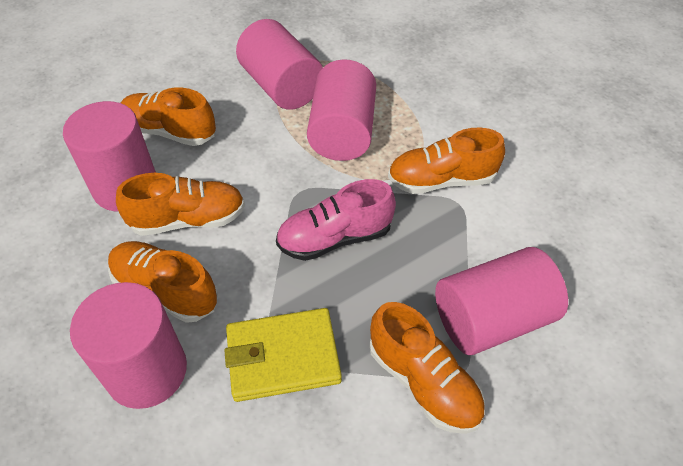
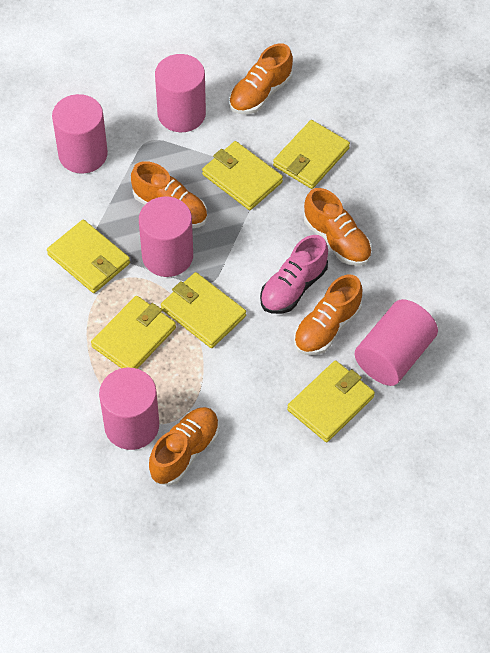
yellow wallet: [224,308,342,402] = 1 -> [47,220,130,293] [91,296,176,369] [161,272,246,348] [202,141,283,210] [273,120,350,189] [287,360,375,442] = 6

